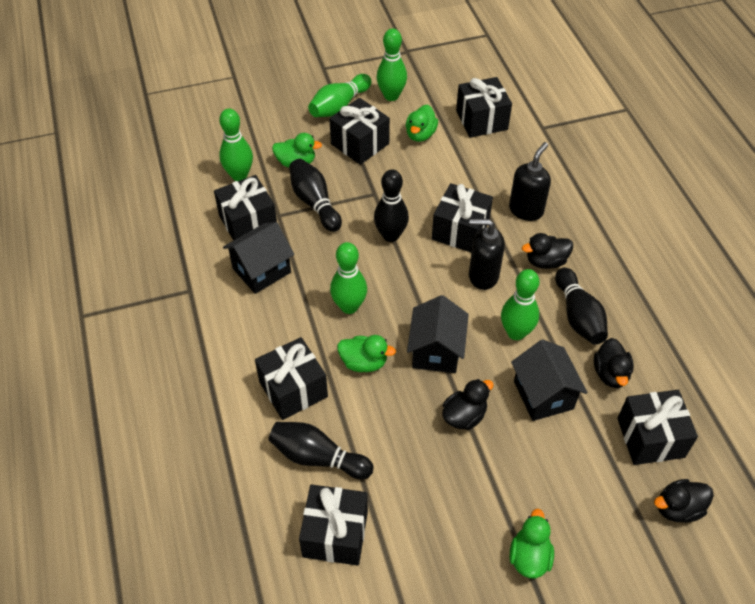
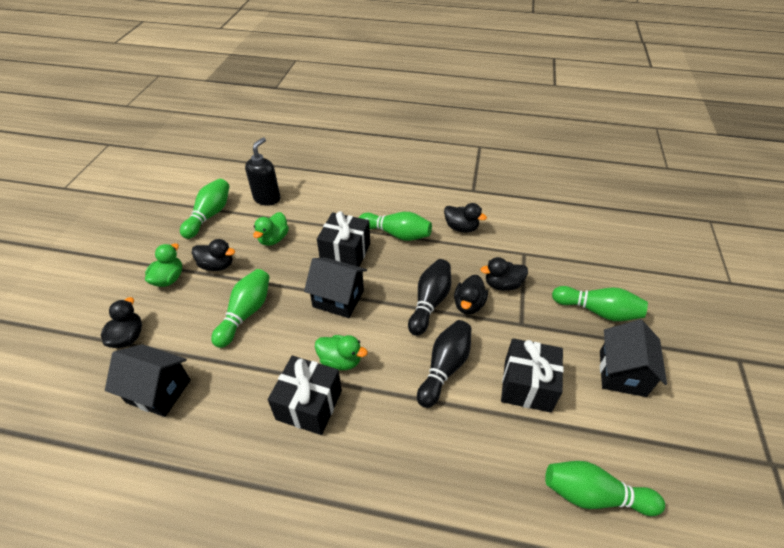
black bowling pin: [268,422,373,479] [289,159,342,232] [374,169,409,242] [555,267,608,345] = 4 -> [408,259,451,336] [417,320,471,408] = 2
black duck: [442,379,494,430] [522,233,573,269] [594,338,634,388] [654,479,714,523] = 4 -> [101,297,142,348] [192,239,235,271] [444,203,487,233] [454,275,488,315] [480,257,528,291] = 5
black gift: [214,175,277,241] [255,337,328,420] [299,484,368,566] [329,98,390,165] [432,183,493,252] [456,77,512,138] [617,390,698,465] = 7 -> [268,356,342,435] [317,211,370,267] [501,338,564,413] = 3
black soap dispenser: [469,219,505,290] [509,142,551,221] = 2 -> [245,137,280,206] = 1
green duck: [272,133,322,167] [337,335,396,372] [406,105,438,142] [510,509,554,579] = 4 -> [145,243,182,287] [253,212,289,246] [315,335,368,370] = 3

